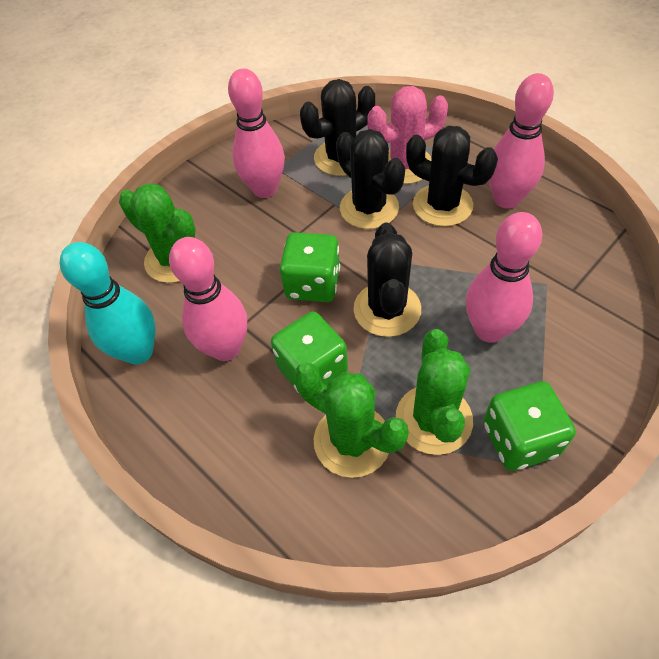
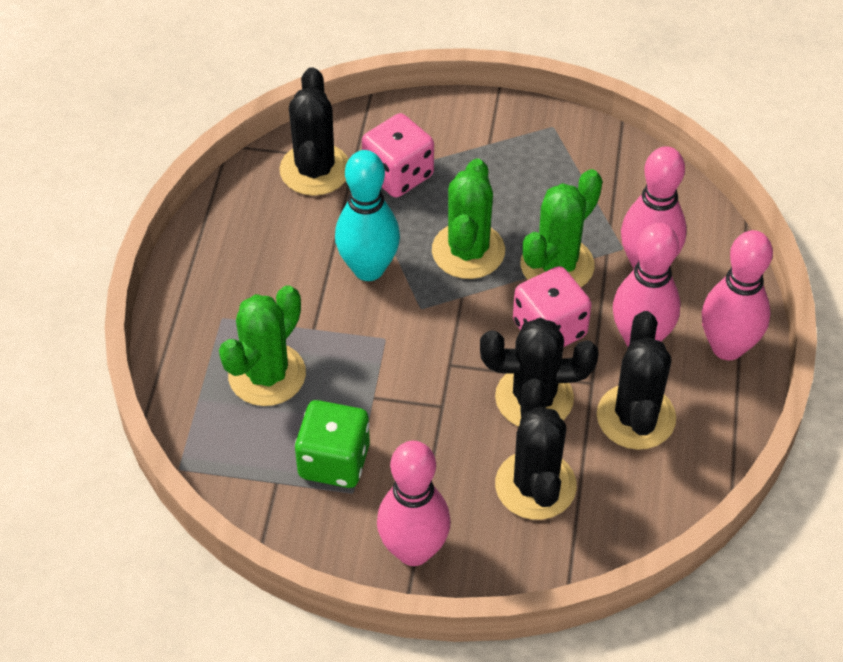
green dice: [271,312,348,393] [280,232,340,302] [483,381,576,471] = 3 -> [295,400,370,488] = 1
pink cactus: [367,86,448,184] = 1 -> none = 0
pink dice: none = 0 -> [362,113,434,197] [513,266,592,347] = 2

